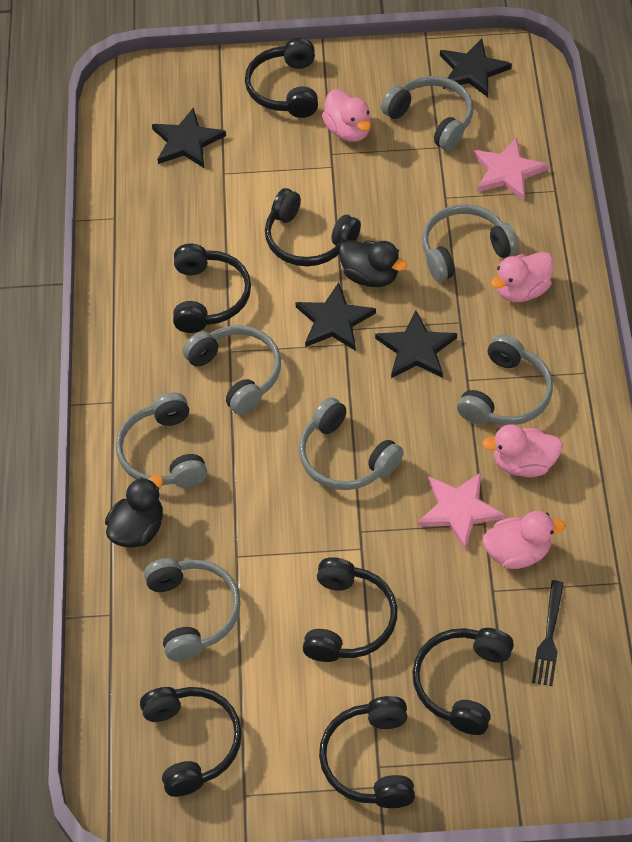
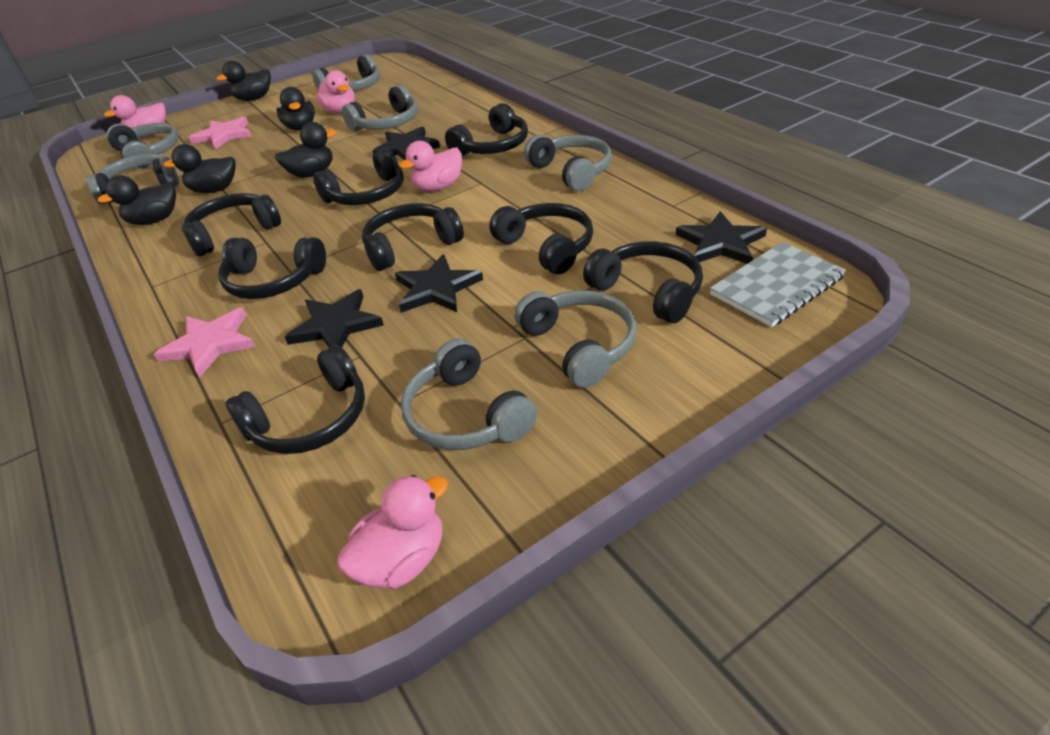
black duck: [105,475,163,548] [339,240,407,287] = 2 -> [98,175,176,225] [163,144,236,193] [217,61,271,101] [275,122,336,178] [276,87,315,130] = 5
black fork: [532,580,564,686] = 1 -> none = 0
black headphones: [140,687,242,797] [173,244,251,333] [245,38,318,118] [265,188,361,266] [303,557,397,662] [319,696,415,808] [412,628,514,735] = 7 -> [182,193,281,256] [218,237,326,299] [226,345,365,454] [313,148,404,205] [362,203,464,271] [445,103,528,156] [489,203,593,274] [583,241,703,323] = 8
grey notebook: none = 0 -> [710,242,846,327] = 1

